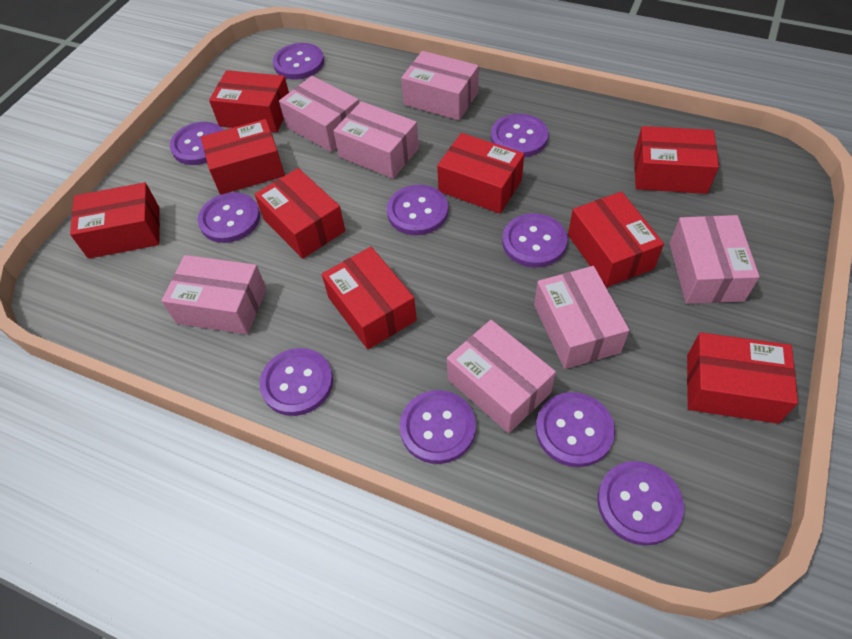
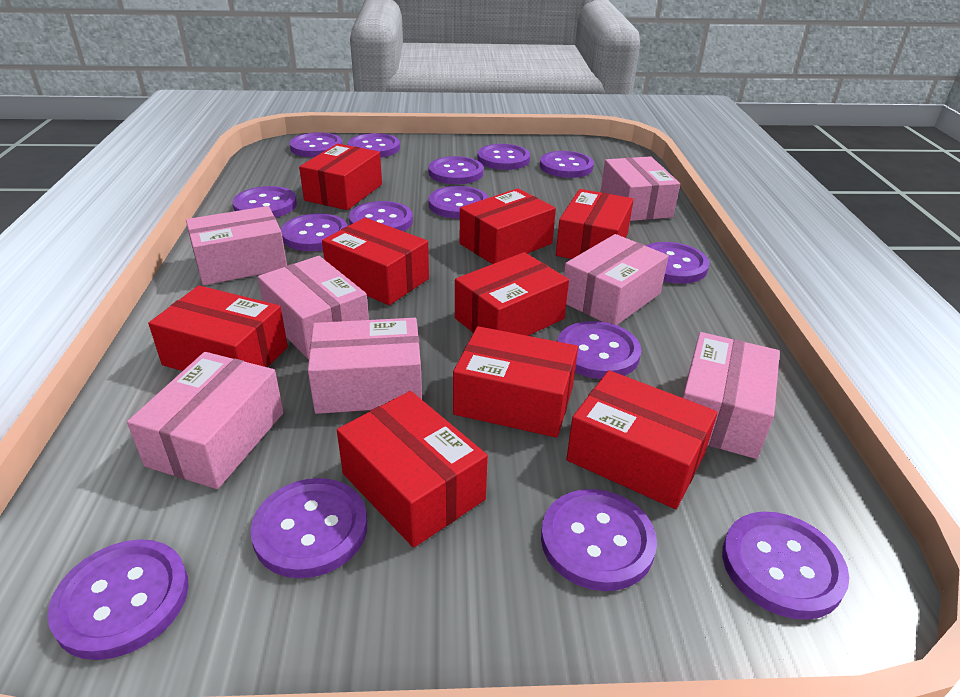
purple button: [170,122,223,165] [198,192,260,243] [260,348,333,416] [273,43,324,80] [387,185,448,235] [400,390,476,464] [491,114,548,158] [502,213,568,268] [536,392,615,467] [598,461,684,546] = 10 -> [47,539,189,660] [232,186,297,218] [250,478,367,578] [281,213,348,251] [289,132,342,157] [348,133,400,158] [349,201,413,232] [428,156,483,184] [429,186,488,219] [478,144,530,170] [540,151,594,178] [541,489,657,591] [557,321,641,379] [646,242,709,284] [722,511,849,620] = 15

